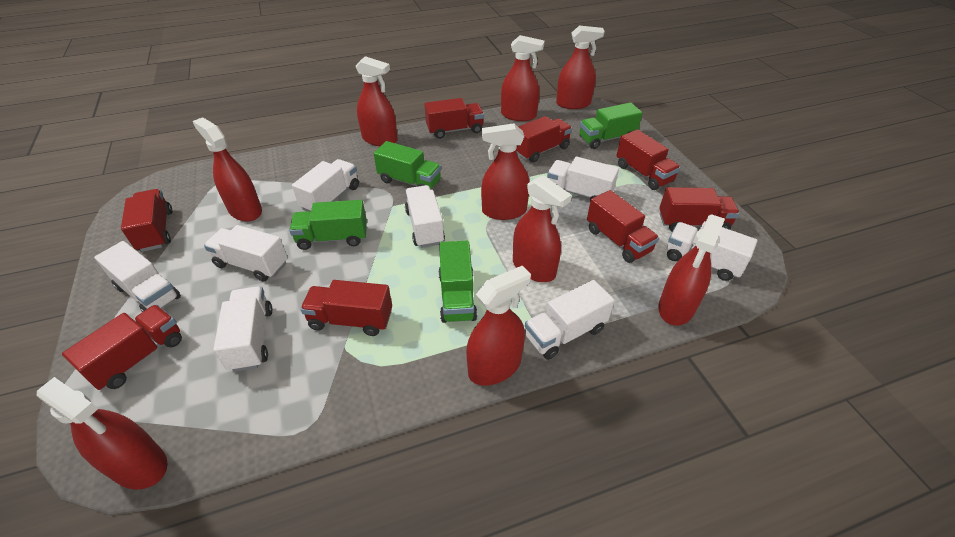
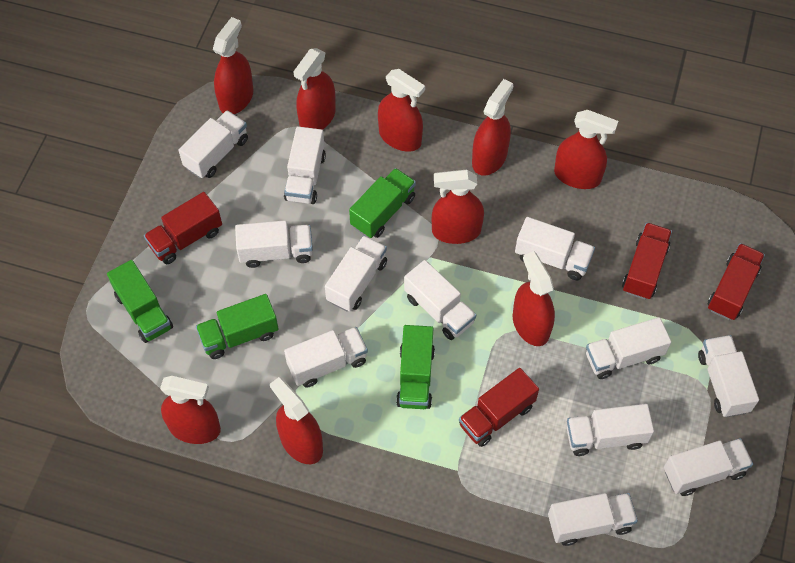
red truck: [62,305,182,390] [121,189,172,252] [300,280,392,336] [424,98,484,139] [516,116,572,162] [587,190,659,263] [616,130,681,190] [659,187,740,232] = 8 -> [144,192,222,264] [459,368,539,447] [622,223,672,300] [707,243,765,320] = 4
white truck: [94,241,181,312] [204,225,288,282] [213,287,273,372] [292,159,359,211] [405,185,445,248] [525,280,614,360] [547,157,619,201] [667,221,757,281] = 8 -> [179,110,248,179] [235,220,313,268] [284,126,326,204] [284,327,368,388] [325,235,387,312] [404,260,476,340] [515,217,595,280] [548,493,638,546] [566,404,654,456] [586,317,671,379] [664,438,753,496] [698,335,759,417] = 12

